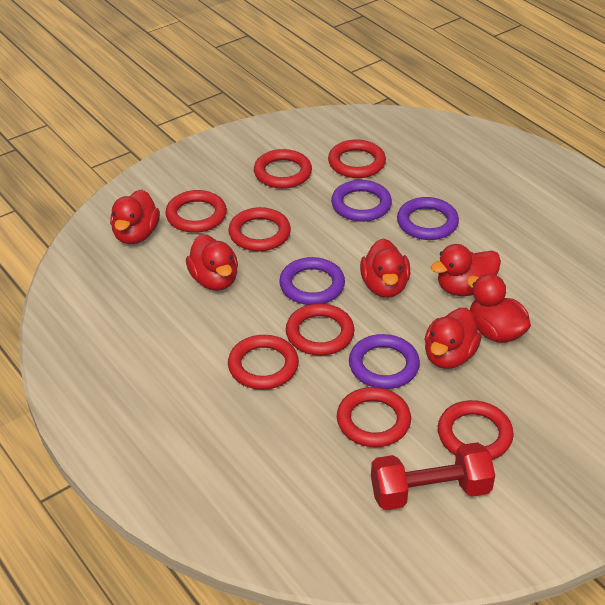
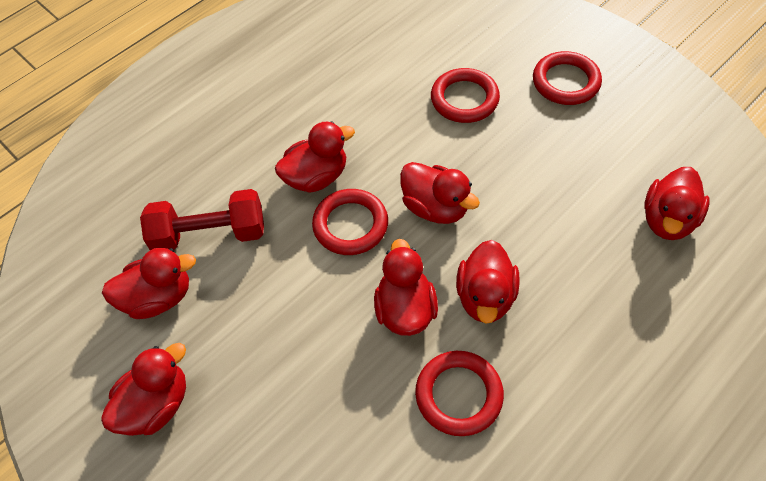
purple ring: [279,257,345,305] [331,180,392,222] [349,334,420,389] [397,197,459,240] = 4 -> none = 0
red duck: [110,190,160,244] [186,234,238,291] [360,238,410,298] [424,308,481,369] [431,244,501,296] [467,274,531,343] = 6 -> [101,343,186,436] [102,248,196,319] [275,122,355,193] [374,239,438,336] [400,162,480,224] [456,240,520,324] [644,167,710,240] = 7
red ring: [165,190,227,233] [228,207,291,251] [228,335,299,390] [254,149,312,189] [286,303,354,356] [328,140,386,178] [337,387,411,447] [438,400,514,460] = 8 -> [312,189,388,255] [415,351,504,436] [431,68,500,123] [533,51,602,105] = 4

